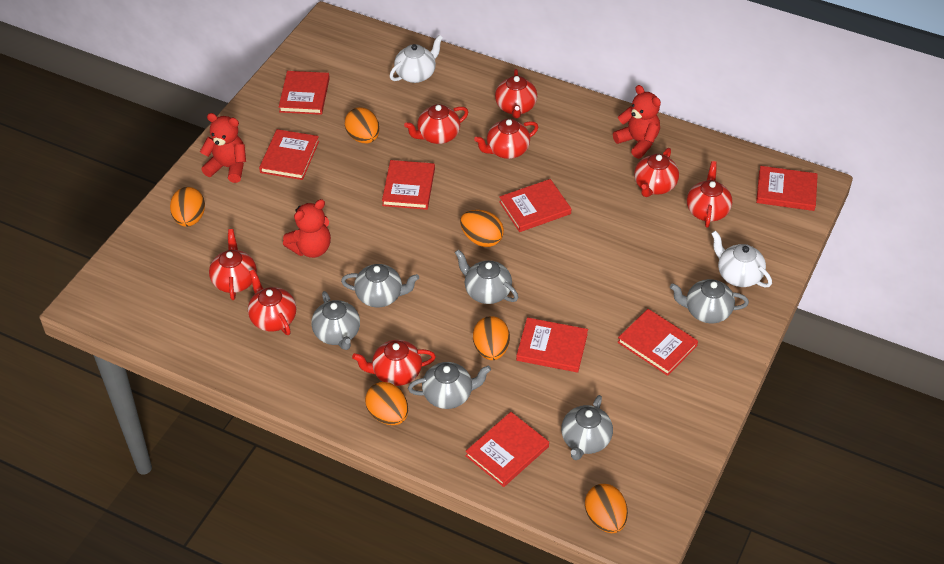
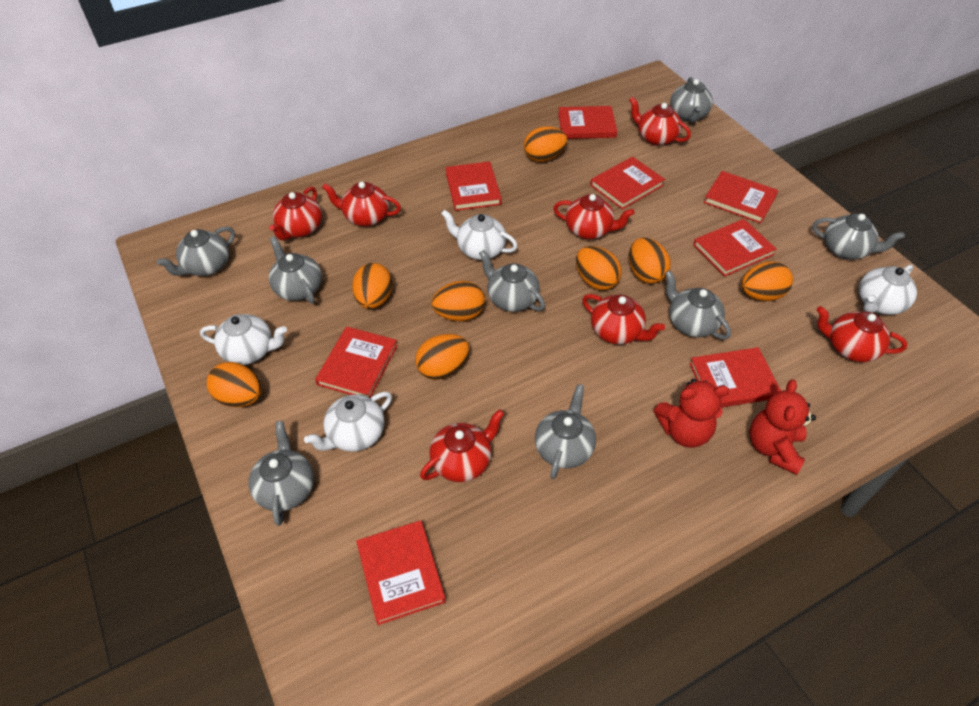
grey teapot: [311,291,360,350] [341,264,419,307] [408,362,491,409] [455,249,518,304] [561,395,613,460] [670,279,749,323] = 6 -> [157,226,235,276] [249,421,314,526] [269,236,322,304] [479,250,545,312] [535,384,596,479] [665,270,731,340] [670,77,713,122] [812,213,905,259] = 8
orange egg: [170,187,205,227] [345,108,380,143] [365,382,408,425] [460,210,504,247] [473,316,510,360] [585,484,628,533] = 6 -> [207,362,262,407] [352,263,393,309] [415,334,469,380] [432,281,485,321] [524,126,567,162] [576,246,622,290] [629,238,671,284] [741,261,793,301] = 8
red teapot: [209,229,257,300] [248,270,296,335] [352,340,436,386] [404,104,468,144] [474,119,538,159] [495,69,537,118] [634,148,679,197] [687,161,732,228] = 8 -> [269,186,322,240] [322,182,401,227] [420,409,505,482] [553,194,635,239] [582,294,665,345] [629,97,691,146] [816,306,908,362] = 7
red teddy bear: [200,113,246,183] [283,199,331,258] [613,85,661,159] = 3 -> [654,379,729,448] [750,379,816,475] = 2
white teapot: [390,35,443,83] [711,231,772,288] = 2 -> [200,314,287,365] [304,392,392,452] [441,210,518,260] [859,265,917,315] = 4

